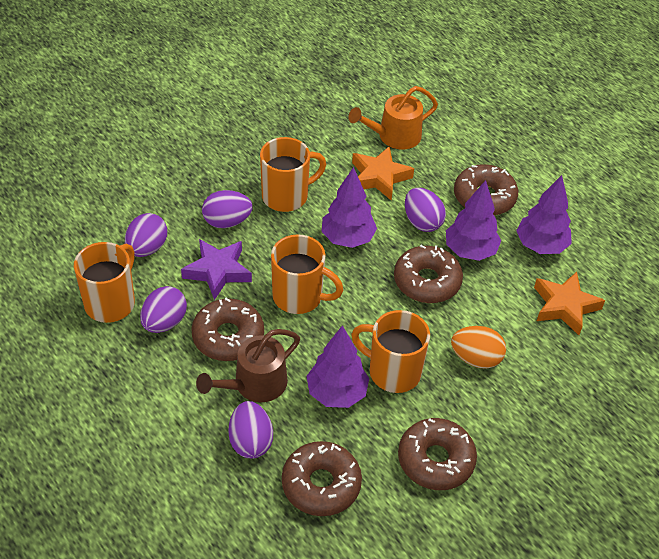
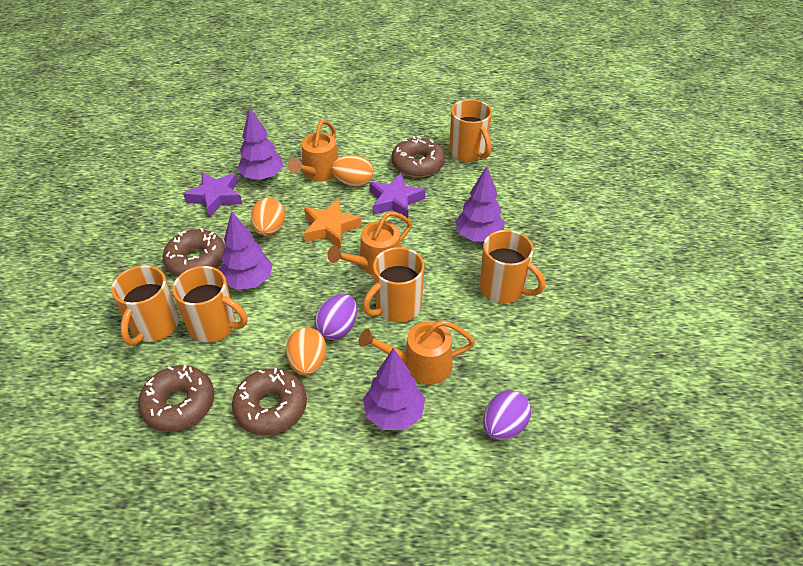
brown donut: [191,298,264,361] [282,441,362,516] [394,245,463,303] [398,418,477,490] [454,164,518,216] = 5 -> [138,365,214,432] [163,228,225,276] [232,368,307,435] [391,136,445,178] = 4
brown watering can: [196,329,300,402] = 1 -> none = 0
orange egg: [451,326,506,369] = 1 -> [251,198,285,236] [286,327,326,376] [331,155,373,187] = 3
orange mug: [74,242,135,323] [260,137,326,212] [271,234,343,314] [351,310,430,393] = 4 -> [111,265,179,346] [172,266,247,343] [363,247,424,322] [450,99,492,162] [480,230,545,303] = 5
orange star: [352,146,414,200] [534,272,605,335] = 2 -> [304,199,362,248] = 1
orange watering can: [348,86,438,150] = 1 -> [288,120,338,181] [327,212,412,275] [359,320,475,385] = 3
purple egg: [125,213,167,257] [140,286,187,333] [202,190,253,228] [228,401,273,459] [405,188,446,232] = 5 -> [315,294,357,340] [483,390,531,440] = 2
purple star: [181,239,252,300] = 1 -> [183,172,242,217] [369,174,425,218] = 2

